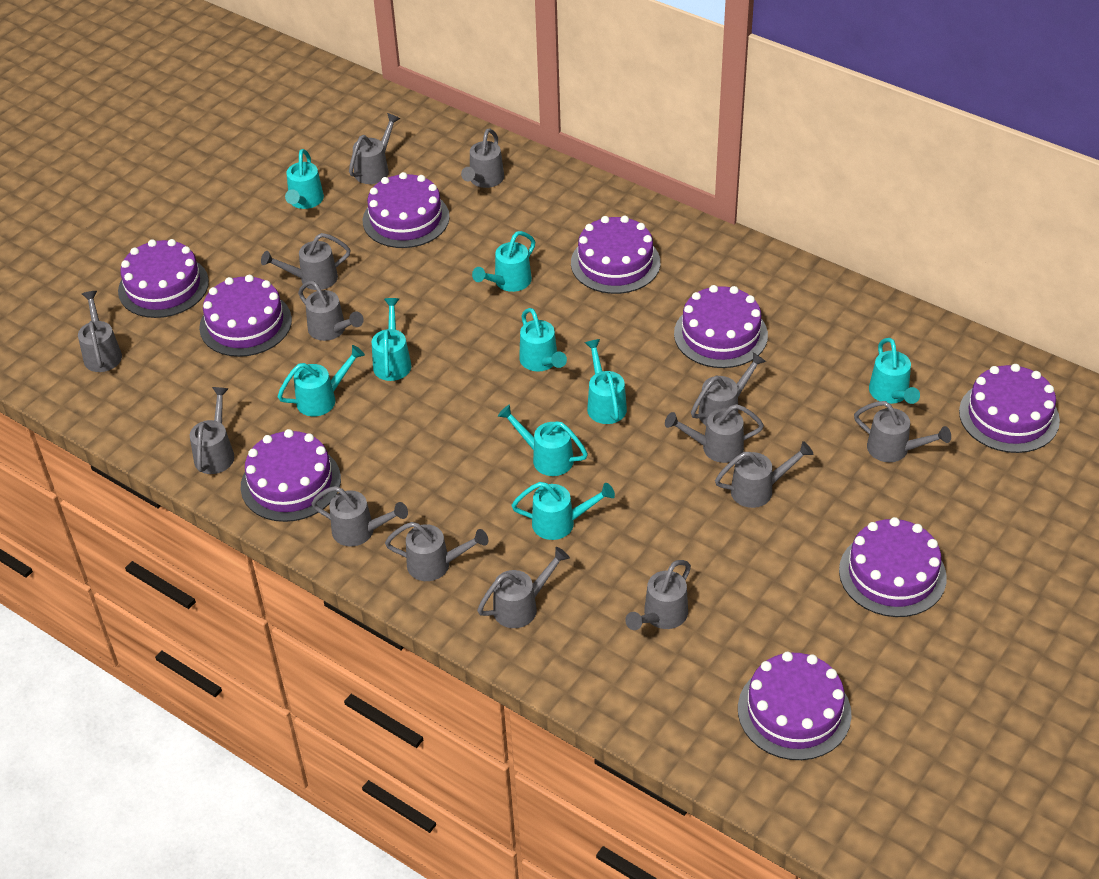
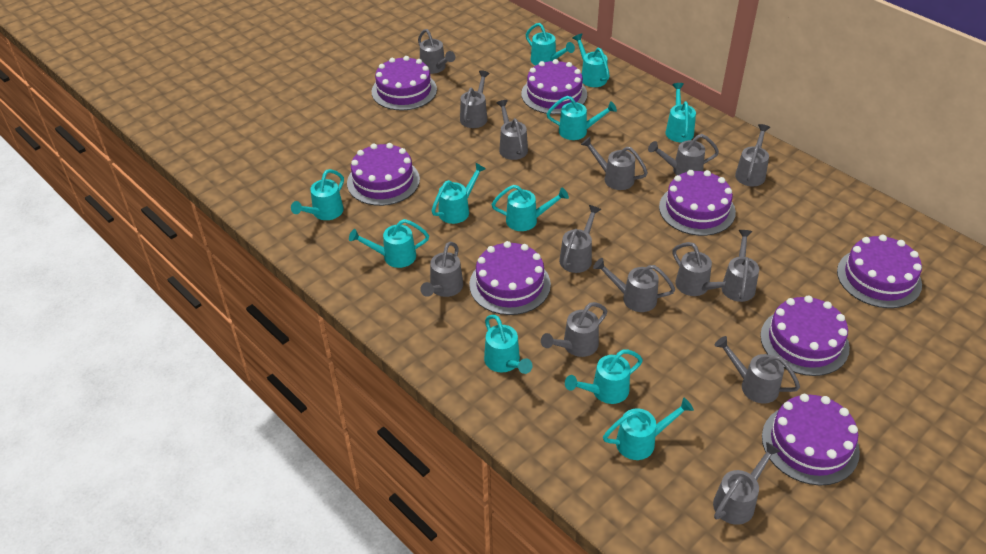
purple cake: [118,239,209,318] [199,275,292,357] [240,429,341,522] [363,172,450,248] [571,215,660,294] [674,285,768,368] [738,652,852,760] [839,517,947,617] [959,364,1060,453] = 9 -> [347,143,420,206] [372,56,437,110] [469,241,551,315] [521,59,587,114] [659,170,736,236] [760,296,850,376] [762,394,860,485] [837,235,922,308] = 8
turquoise watering can: [277,345,365,416] [285,149,324,209] [372,298,411,381] [472,231,535,292] [498,405,588,476] [512,482,615,540] [519,308,567,371] [585,339,627,424] [869,338,920,404] = 9 -> [291,169,344,220] [349,219,429,268] [432,163,486,224] [484,315,533,374] [491,185,569,231] [526,23,575,65] [547,96,617,140] [565,349,643,404] [573,34,610,87] [603,397,694,460] [666,83,696,142] = 11

